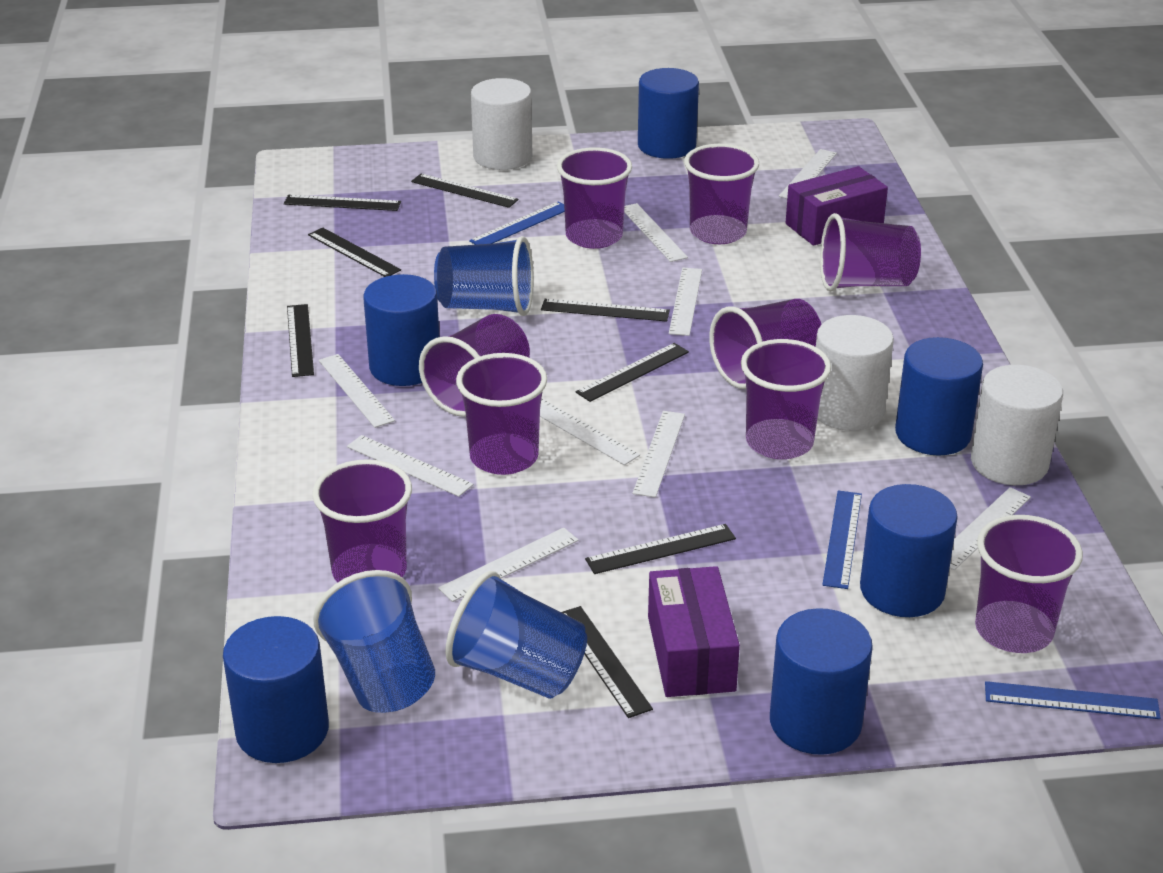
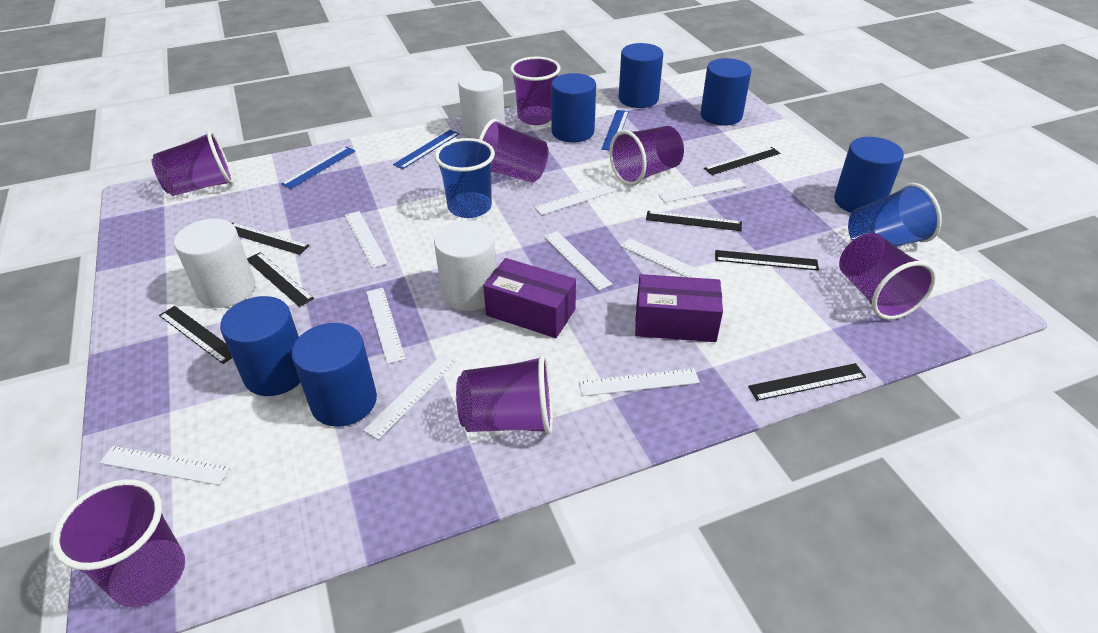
black ruler: [284,195,401,211] [287,304,314,377] [308,228,401,277] [411,174,519,208] [541,299,670,322] [561,606,653,718] [576,343,689,402] [585,524,736,574] = 8 -> [159,306,232,364] [232,223,310,255] [247,252,314,307] [646,211,742,231] [704,147,780,175] [715,250,819,271] [748,363,866,401] = 7
blue cup: [313,570,435,713] [434,236,534,316] [445,571,587,699] = 3 -> [435,138,495,218] [848,183,942,247] = 2
purple cup: [312,459,412,583] [419,314,530,417] [456,353,547,475] [557,147,632,249] [684,144,759,244] [709,299,821,389] [741,339,831,459] [820,213,921,291] [975,515,1083,653] = 9 -> [52,479,185,607] [151,131,233,196] [456,355,553,435] [479,119,549,183] [510,57,560,125] [609,126,684,186] [839,233,936,320] = 7

